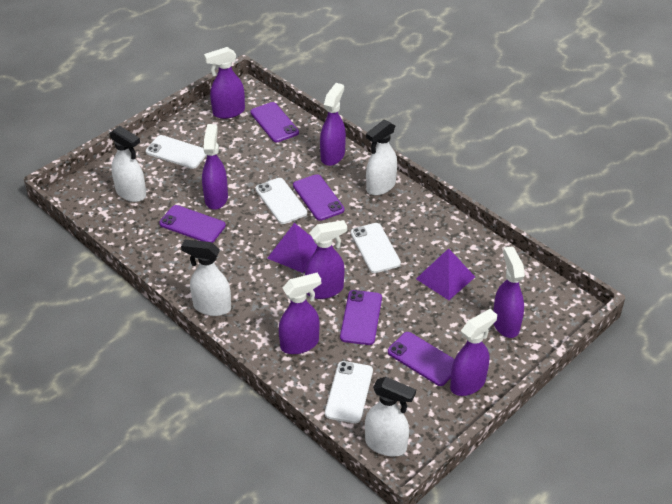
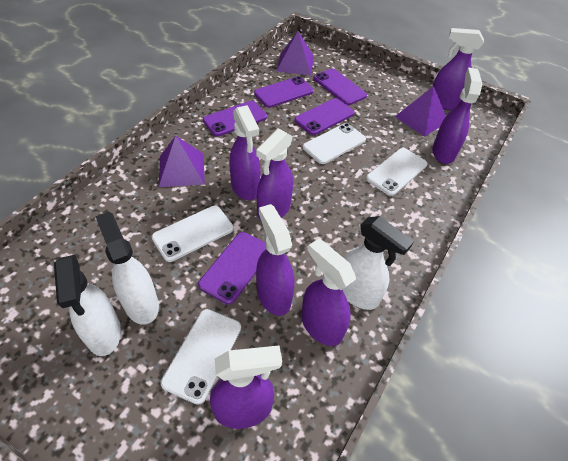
purple pyramid: [267,223,317,273] [416,248,475,300] = 2 -> [159,136,205,187] [276,31,314,76] [395,86,446,137] = 3
white spray bottle: [109,126,146,202] [181,239,231,316] [365,377,416,457] [366,119,397,195] = 4 -> [54,255,121,356] [95,212,159,325] [343,216,414,310] = 3

